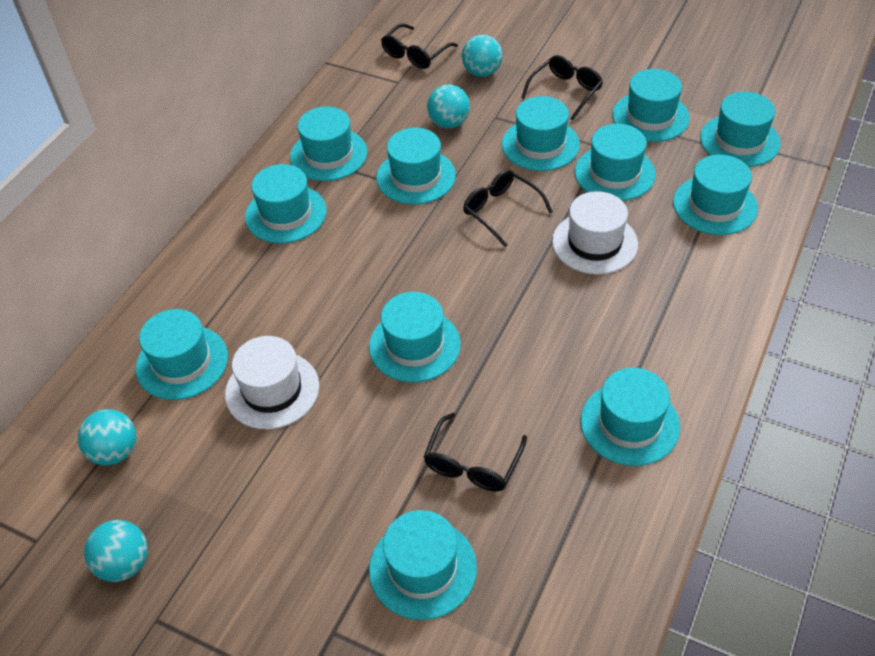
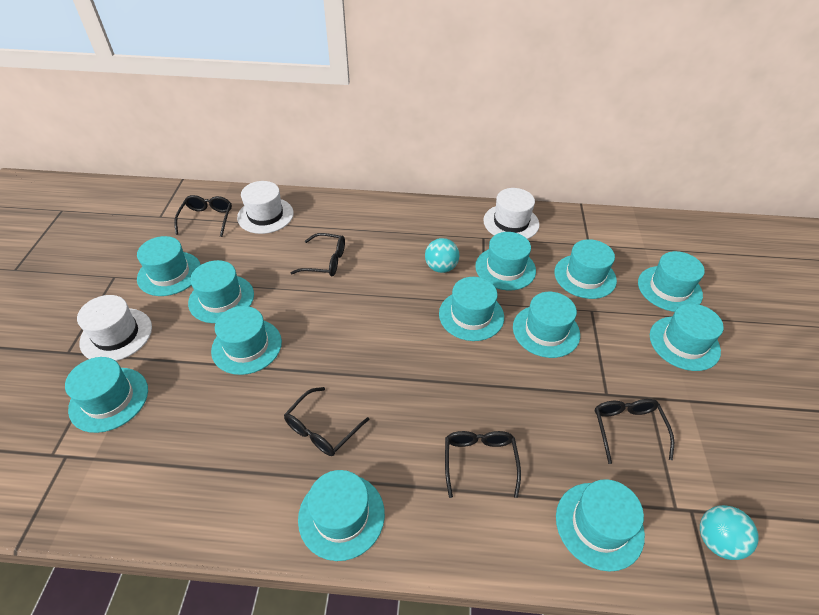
black glasses: [381,23,458,69] [424,413,527,491] [463,169,553,247] [521,55,603,121] = 4 -> [174,195,232,237] [284,387,369,456] [291,233,345,277] [445,431,521,498] [595,399,674,464] = 5
turquoise ball: [78,409,136,465] [84,520,148,582] [427,85,470,128] [462,34,503,77] = 4 -> [425,238,459,273] [700,505,759,560] = 2
white hat: [225,336,319,429] [552,191,638,275] = 2 -> [77,295,152,361] [237,181,294,234] [483,188,539,239] = 3

